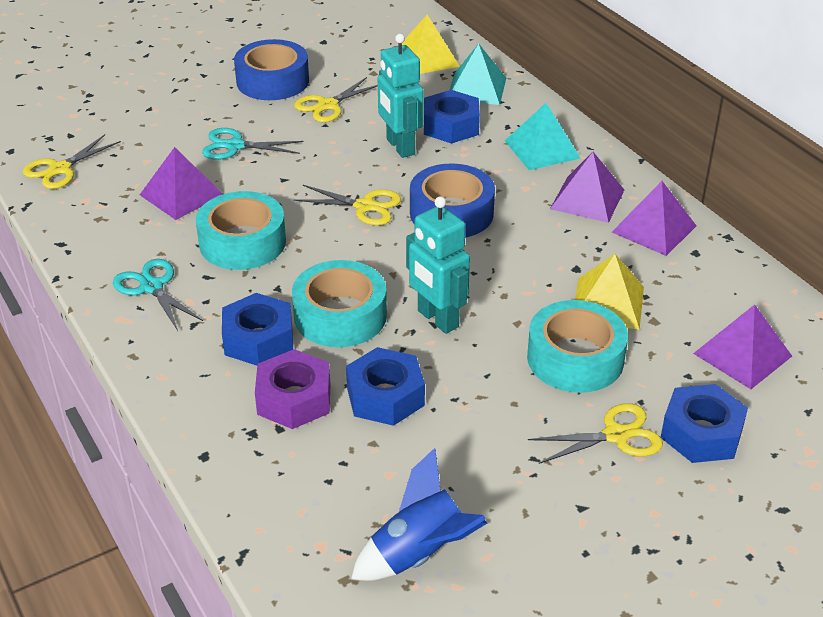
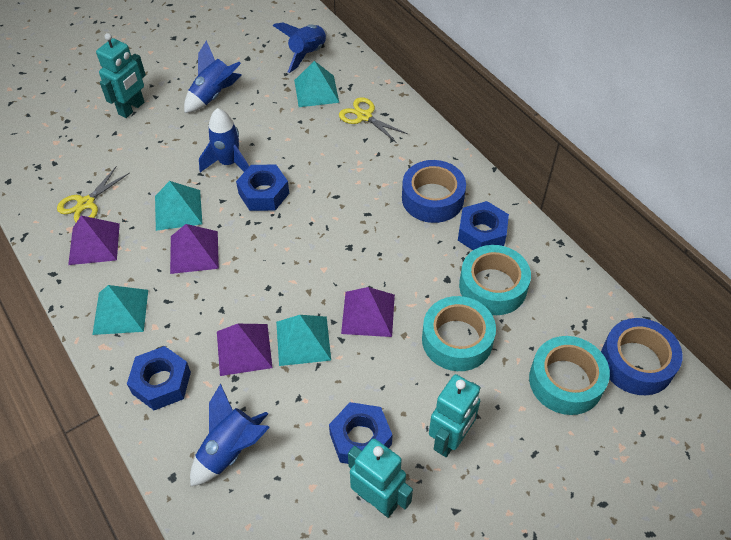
blue rocket: [351,448,487,581] = 1 -> [184,40,241,113] [190,383,270,486] [199,108,249,172] [272,23,327,73] = 4
purple nut: [255,349,331,429] = 1 -> none = 0
turquoise pyramid: [450,43,506,105] [505,103,580,170] = 2 -> [92,285,148,335] [155,181,202,231] [276,315,331,366] [294,61,339,107] = 4
turquoise robot: [378,34,424,158] [406,196,470,334] = 2 -> [96,33,146,118] [348,439,413,518] [429,374,480,457] = 3
turquoise scissors: [113,259,203,331] [202,128,304,160] = 2 -> none = 0
yellow pyramid: [402,15,460,74] [575,254,644,330] = 2 -> none = 0
yellow scissors: [23,134,121,189] [294,77,378,122] [294,185,401,225] [528,403,663,464] = 4 -> [57,166,129,222] [339,97,408,143] = 2

